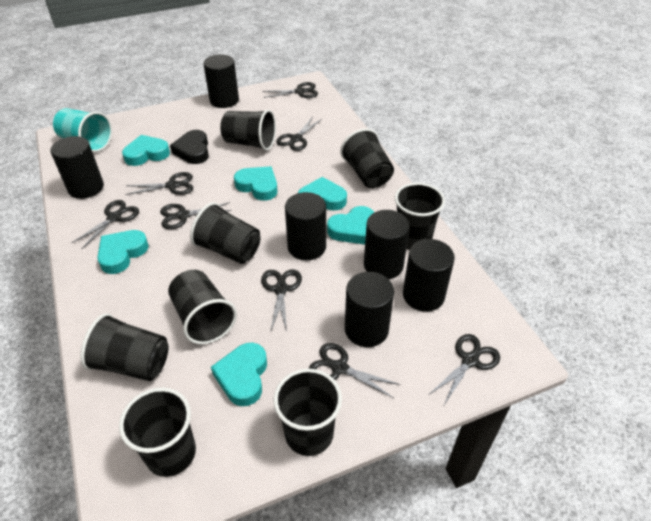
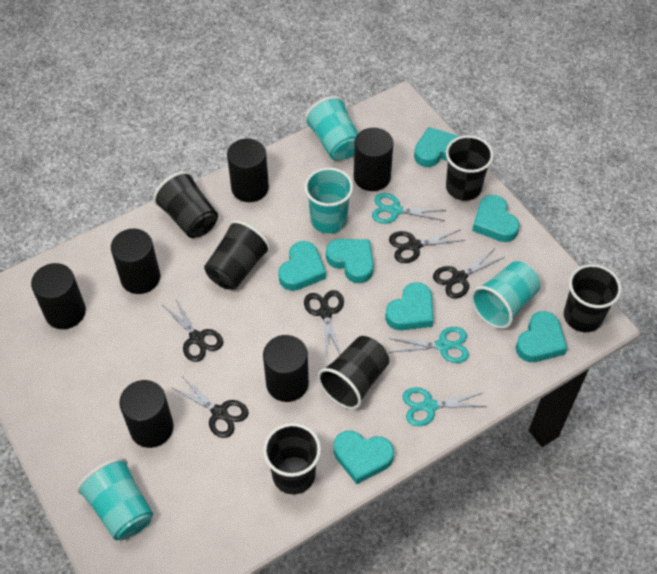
black cup: [80,313,169,381] [119,387,196,477] [168,270,237,344] [190,202,260,264] [220,109,276,151] [273,369,342,456] [340,129,394,188] [395,183,445,250] = 8 -> [153,171,218,238] [204,220,271,290] [263,423,321,494] [318,336,389,409] [446,135,494,201] [564,264,622,332] = 6
black heart: [170,130,209,164] = 1 -> none = 0
black scissors: [72,200,139,249] [125,172,193,195] [160,202,232,229] [261,269,302,333] [262,82,318,98] [276,116,322,151] [309,343,400,398] [430,334,500,405] = 8 -> [163,298,223,362] [173,376,249,438] [304,290,344,358] [389,230,465,263] [433,248,505,299] = 5
turquoise cup: [53,108,112,152] = 1 -> [77,458,153,540] [304,168,353,233] [305,96,358,160] [471,261,541,329] = 4
turquoise heart: [97,230,149,274] [122,135,170,166] [211,343,267,406] [234,166,277,201] [298,177,347,211] [327,206,374,245] = 6 -> [278,241,326,291] [326,239,374,283] [334,431,394,484] [385,282,433,330] [414,127,458,167] [472,195,520,242] [516,311,567,362] = 7
turquoise scissors: none = 0 -> [372,193,446,224] [389,327,469,363] [402,387,487,426] = 3

